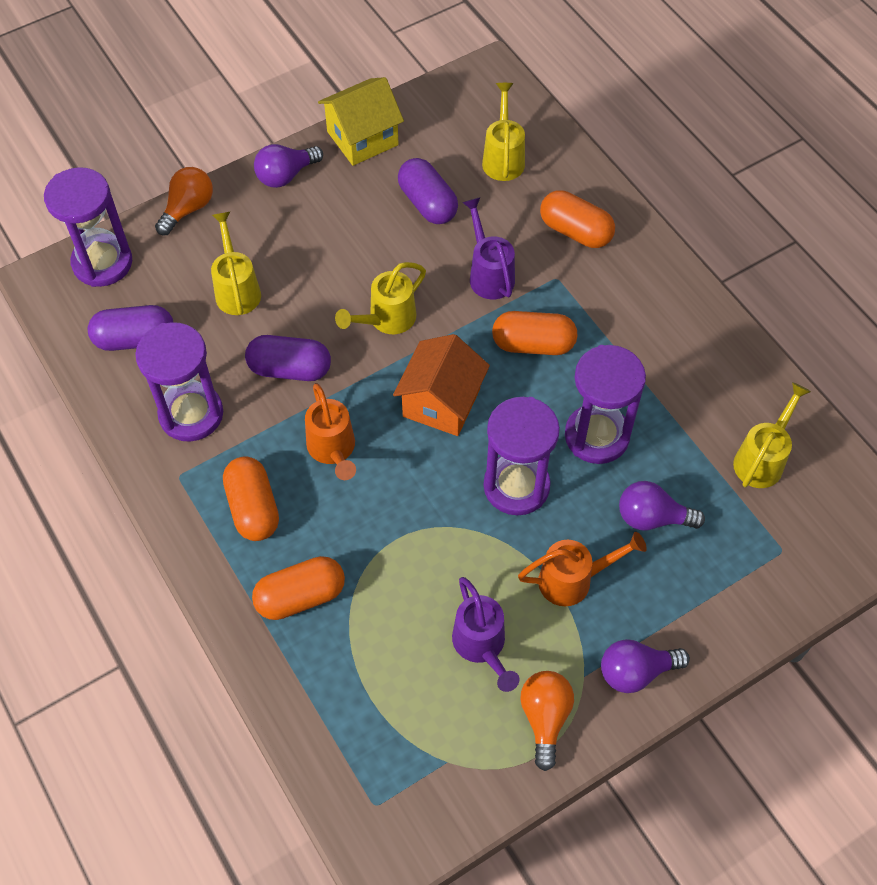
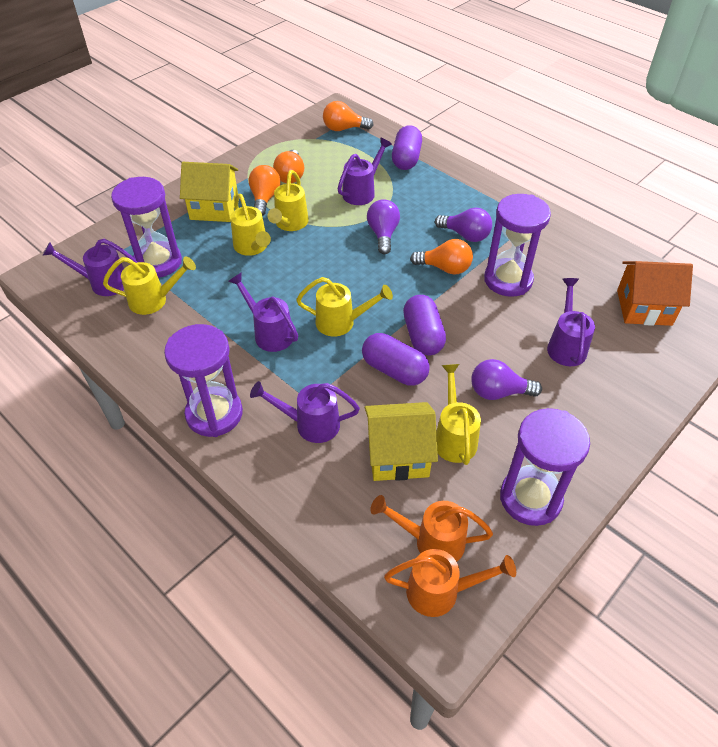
orange capsule: [223,456,279,541] [252,556,345,620] [492,311,578,355] [540,190,615,248] = 4 -> none = 0
orange light bulb: [155,167,213,235] [520,671,574,771] = 2 -> [248,165,280,216] [273,150,304,183] [323,101,374,131] [410,239,473,274] = 4
purple watering can: [452,577,520,692] [462,197,515,299] = 2 -> [43,239,137,296] [228,272,298,352] [250,381,360,443] [337,138,392,205] [547,278,595,366] = 5
yellow house: [318,77,404,166] = 1 -> [180,162,238,222] [365,402,438,481] = 2
yellow watering can: [211,212,261,315] [335,262,426,334] [482,83,525,181] [733,382,811,488] = 4 -> [103,257,196,315] [230,194,271,256] [268,170,309,231] [296,277,393,337] [436,364,481,465] = 5

